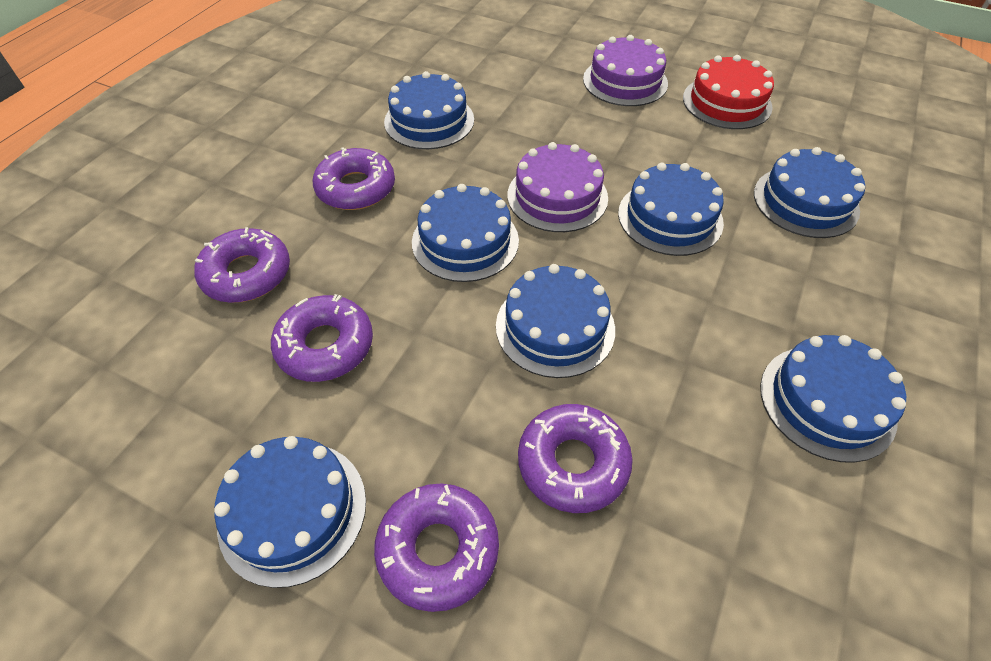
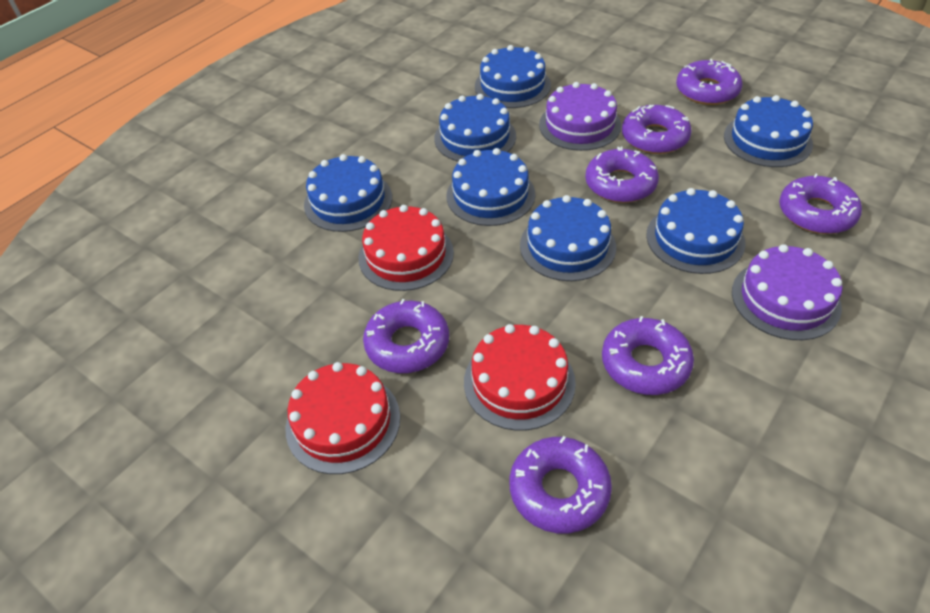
purple donut: [194,227,290,303] [271,294,373,382] [313,147,395,210] [374,483,499,612] [518,404,633,513] = 5 -> [363,299,449,373] [510,436,612,534] [585,147,659,203] [602,316,694,395] [622,105,692,154] [676,59,743,105] [779,173,862,234] = 7
red cake: [683,55,774,129] = 1 -> [286,362,400,474] [359,205,454,291] [464,324,576,431] = 3

